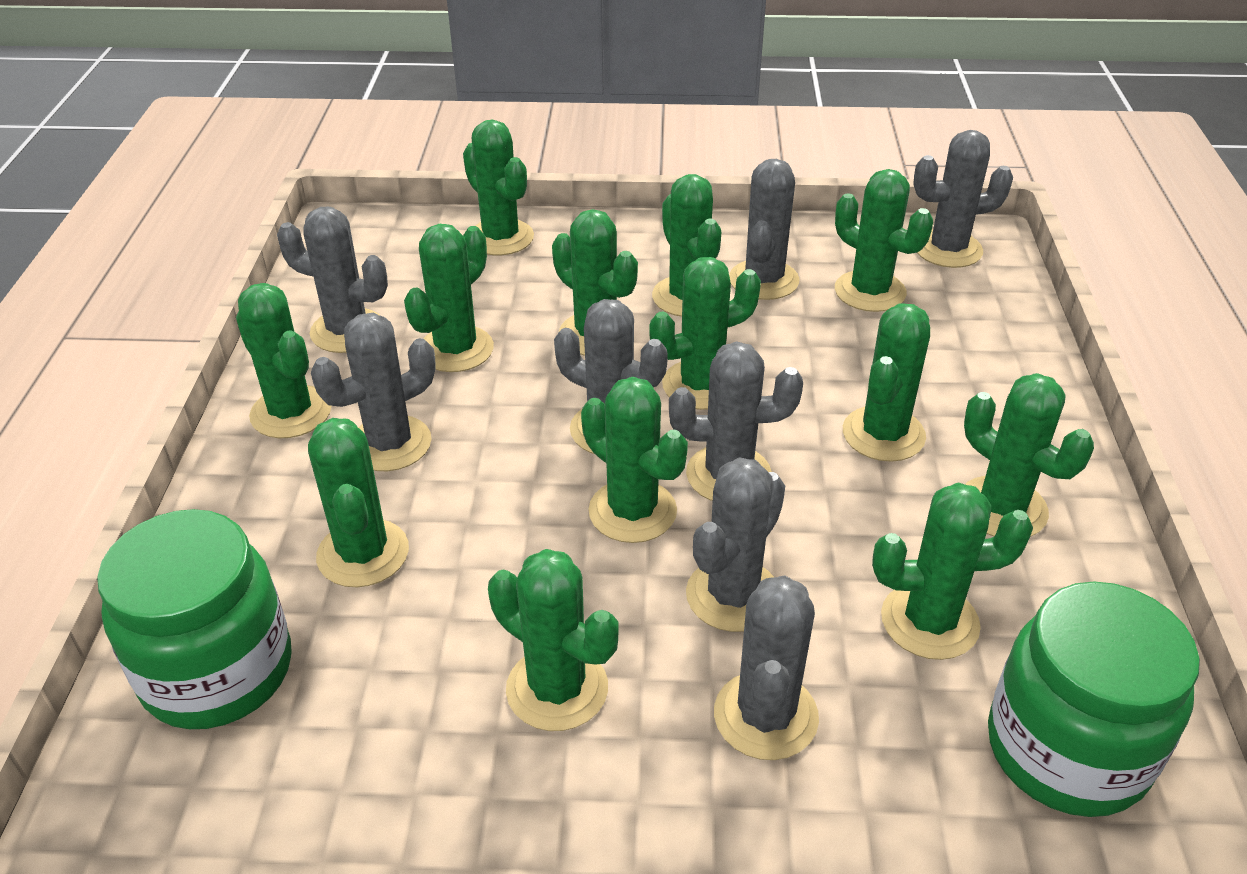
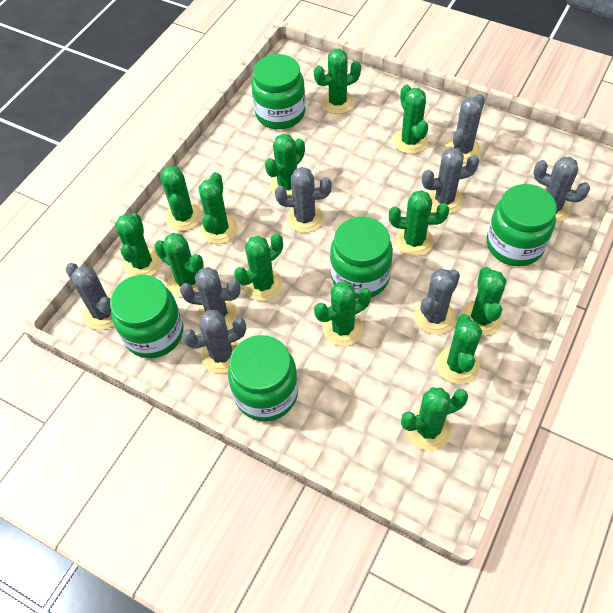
green jar: [97,509,292,729] [988,581,1200,817] = 2 -> [110,275,184,358] [228,335,298,421] [251,54,305,129] [330,217,393,299] [487,184,557,266] = 5

